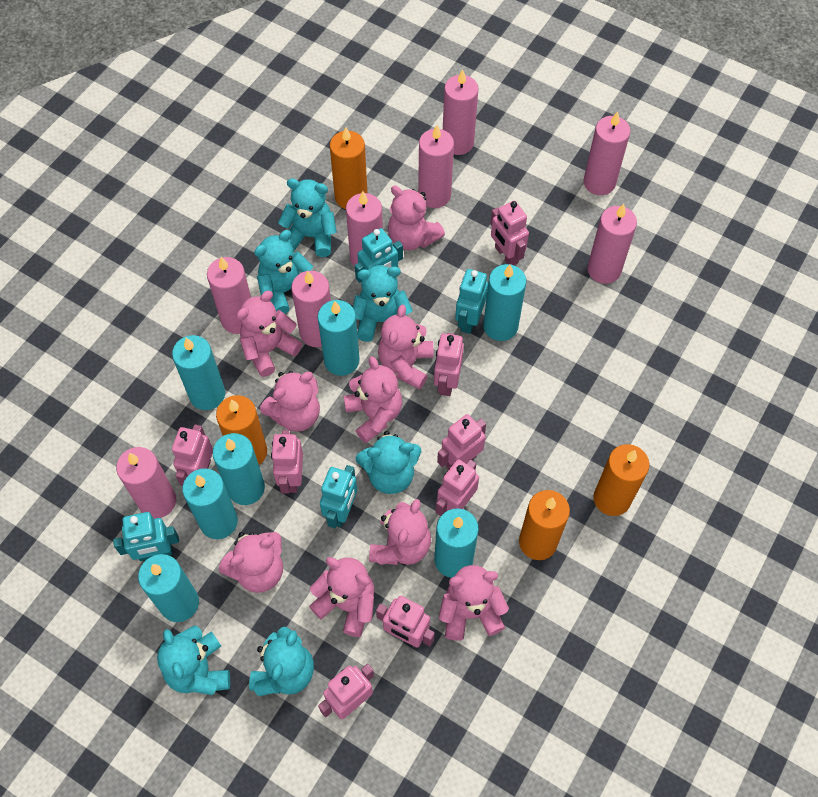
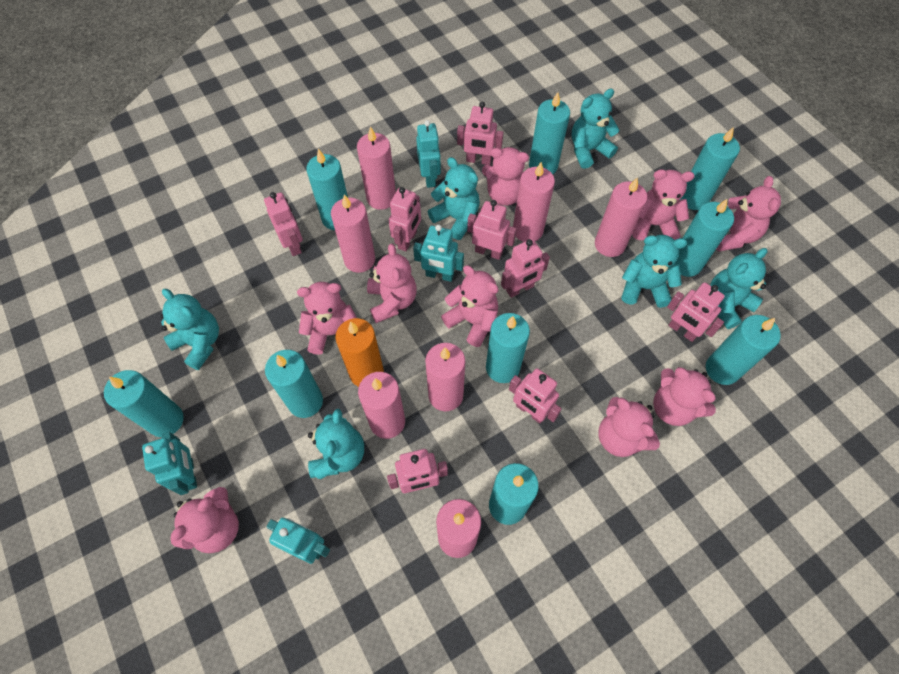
orange candle: [216,395,267,465] [330,127,368,209] [519,490,570,560] [593,444,649,516] = 4 -> [335,318,384,387] = 1
pink candle: [116,447,176,519] [207,257,251,334] [291,271,331,347] [346,191,383,267] [418,125,454,208] [443,69,479,155] [583,111,630,195] [587,204,637,284] = 8 -> [331,194,375,273] [357,126,396,210] [358,372,405,439] [425,343,465,411] [436,499,481,558] [513,162,555,242] [595,177,648,257] = 7
turquoise candle: [138,554,199,622] [172,335,225,410] [182,468,238,539] [212,433,265,505] [318,300,360,376] [434,508,479,578] [483,264,526,341] = 7 -> [104,370,184,437] [265,350,323,418] [306,149,348,230] [486,313,530,383] [489,463,539,525] [529,92,570,174] [674,199,734,277] [680,127,740,210] [706,315,781,385] = 9

